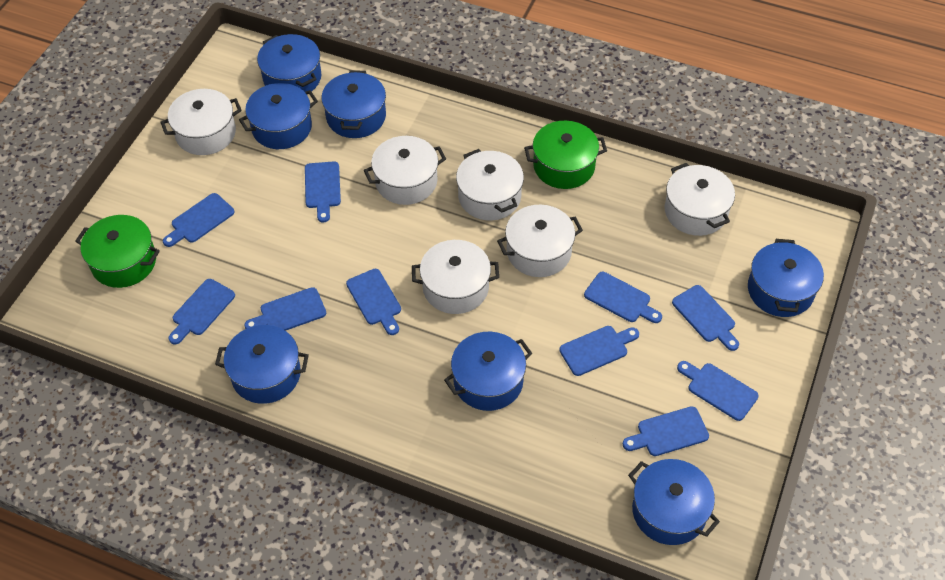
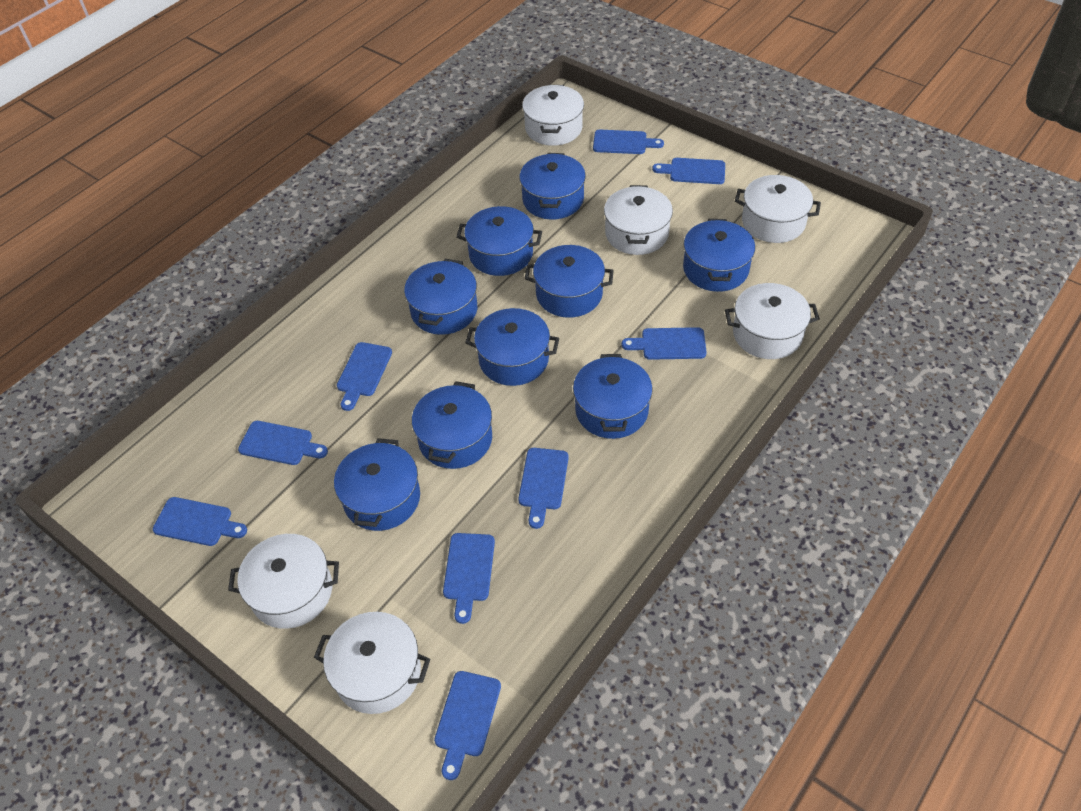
blue cutting board: [163,193,235,247] [168,279,235,344] [244,287,326,331] [305,161,341,223] [346,269,401,335] [559,326,639,376] [584,272,662,323] [623,406,709,456] [672,285,739,351] [677,361,759,421] = 10 -> [153,497,247,546] [238,421,328,465] [337,342,392,411] [434,671,501,780] [443,533,495,624] [518,448,569,529] [593,130,664,154] [622,327,707,360] [652,158,725,184] = 9
blue pot: [215,325,309,404] [239,83,318,149] [257,34,322,92] [322,70,386,138] [444,332,532,411] [628,459,720,545] [748,239,824,317] = 7 -> [334,438,420,531] [404,259,477,335] [412,381,492,469] [456,206,542,276] [465,308,559,386] [519,153,586,220] [524,245,614,318] [573,354,653,439] [683,219,755,292] = 9
green pot: [75,215,160,288] [524,121,607,189] = 2 -> none = 0

